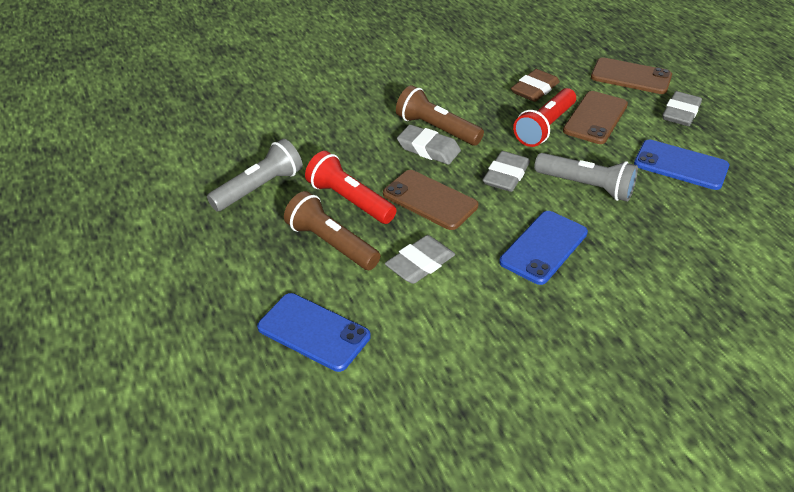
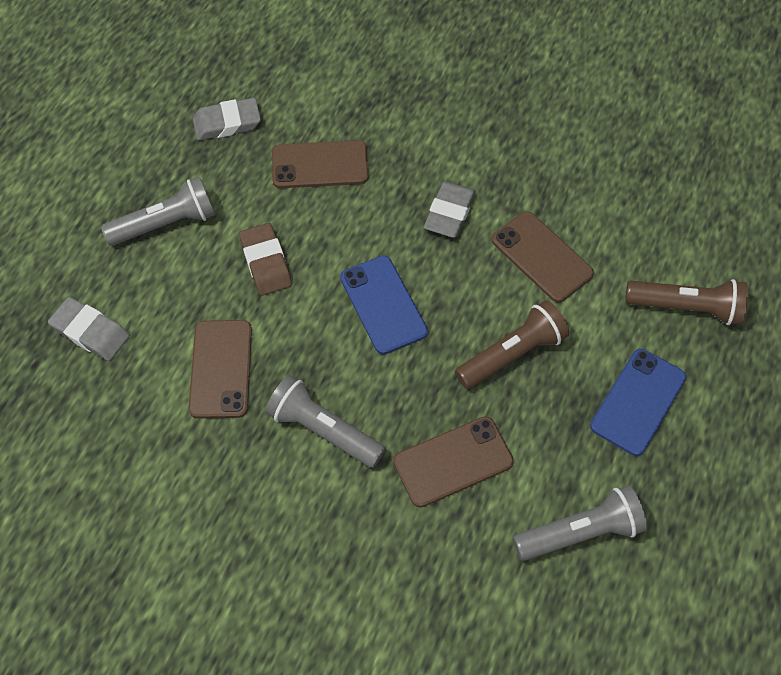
blue phone: [257,293,371,372] [499,211,588,285] [634,140,729,190] = 3 -> [340,256,428,354] [590,349,687,456] = 2
brown phone: [383,170,478,230] [563,91,628,144] [591,57,672,94] = 3 -> [188,320,252,418] [272,140,368,188] [393,416,514,507] [492,211,594,302] = 4
grey eraser: [385,235,455,284] [397,125,461,165] [482,151,530,192] [662,91,702,126] = 4 -> [48,297,130,361] [193,98,261,140] [424,182,476,238] = 3
grey flashlight: [207,139,303,211] [534,153,638,202] = 2 -> [101,177,215,246] [265,375,385,468] [513,486,647,561] = 3
red flashlight: [305,151,396,224] [513,88,576,147] = 2 -> none = 0

